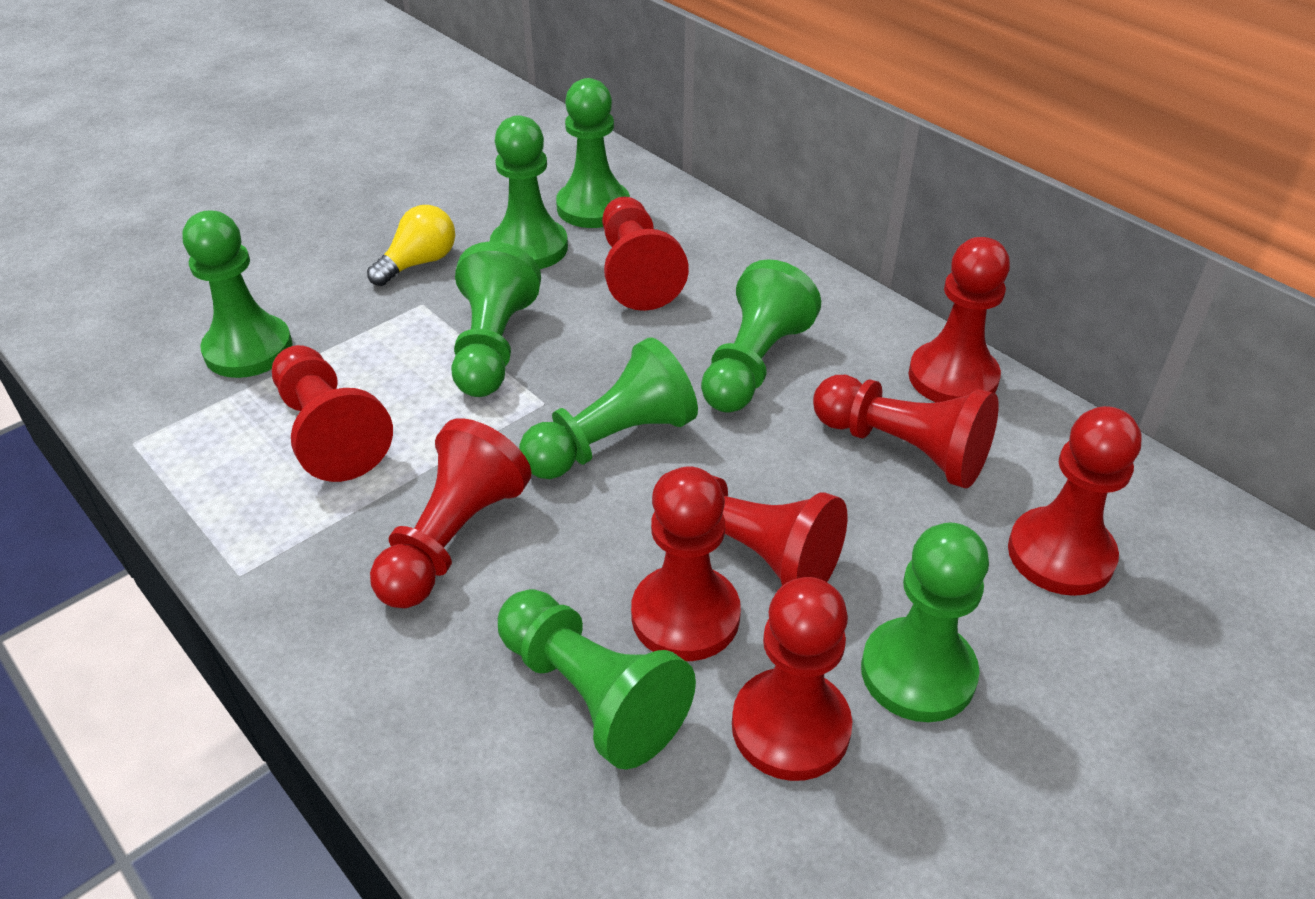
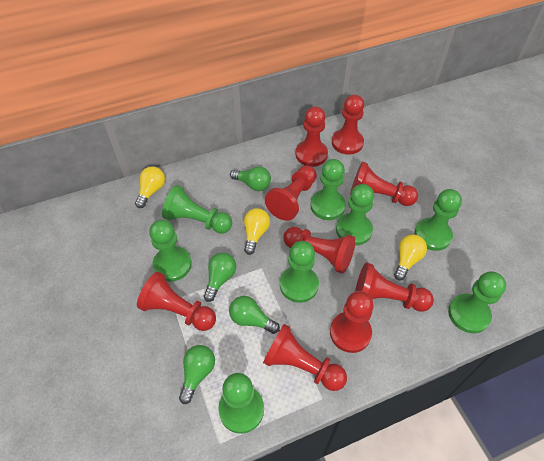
green light bulb: none = 0 -> [179,345,215,404] [203,253,236,302] [229,296,280,334] [230,166,271,191] = 4
yellow light bulb: [367,205,455,286] = 1 -> [135,166,165,208] [244,208,270,255] [394,235,427,281] = 3

